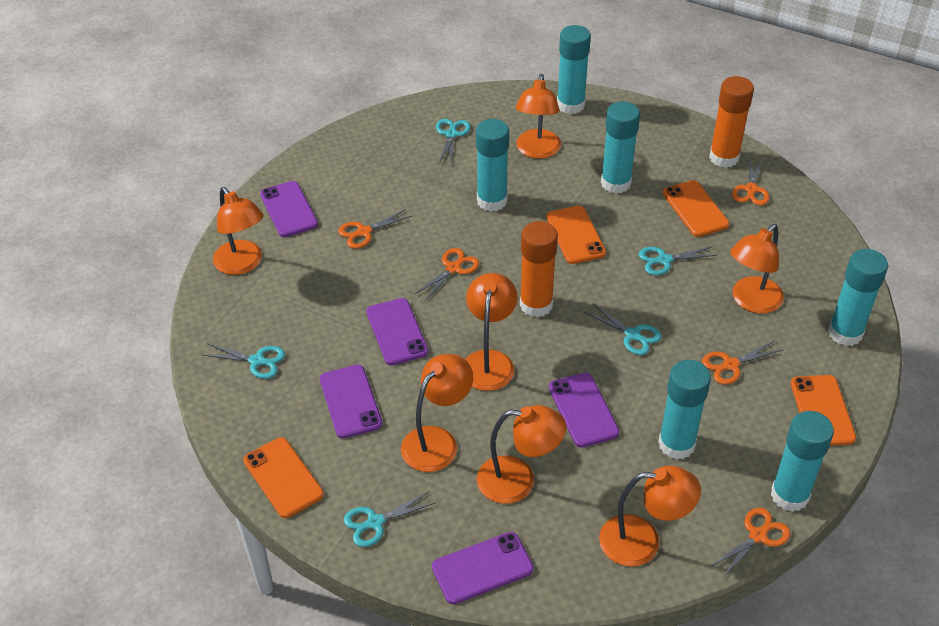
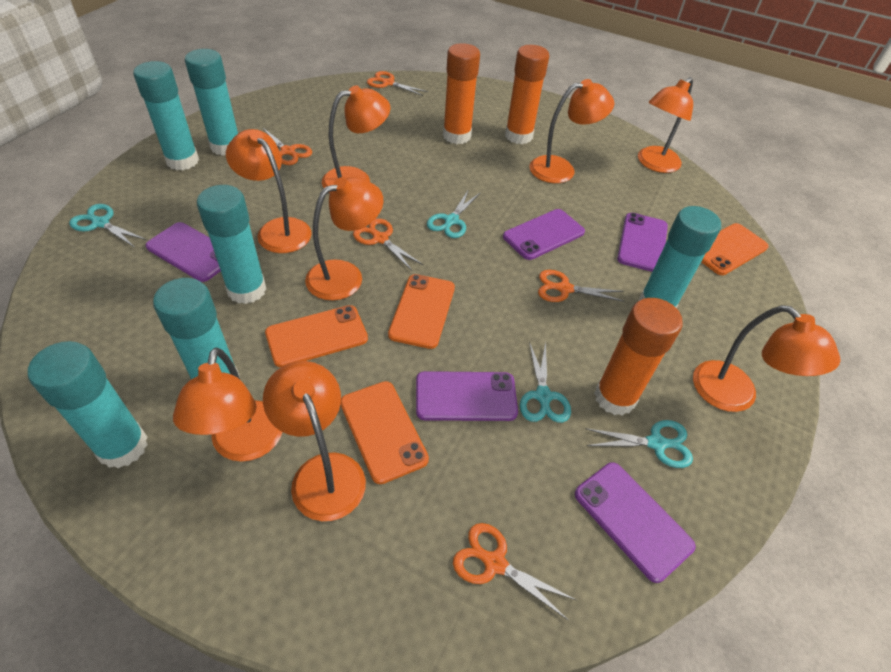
orange glue stick: [520,221,558,318] [709,76,754,168] = 2 -> [443,43,480,144] [505,45,549,144] [594,298,683,416] = 3
orange lamp: [213,187,264,275] [401,354,473,472] [465,273,517,391] [477,405,566,504] [516,74,561,159] [599,466,701,567] [730,224,784,314] = 7 -> [173,347,282,462] [226,129,311,253] [263,361,366,521] [305,177,383,300] [322,85,391,193] [529,79,614,183] [638,77,693,173] [693,305,841,412] = 8
turquoise scissors: [203,343,285,379] [344,492,435,547] [436,119,471,163] [585,303,661,355] [639,246,717,275] = 5 -> [69,204,147,248] [427,189,481,238] [520,342,571,423] [585,420,693,468] = 4

